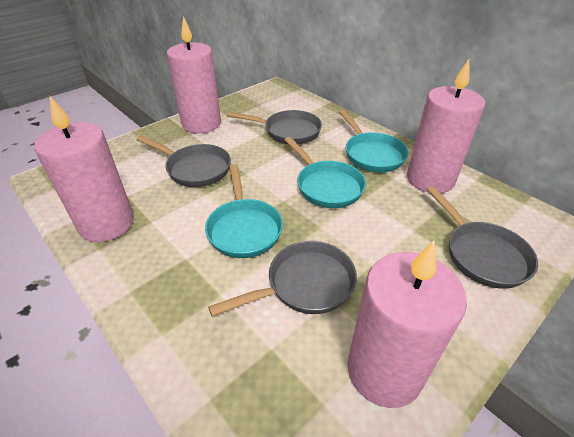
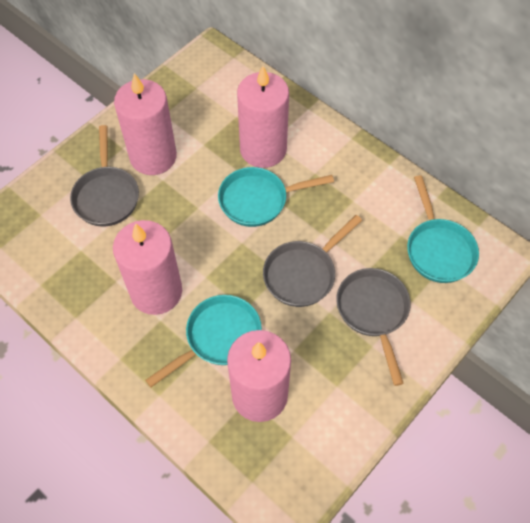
grey pan: [136,136,231,187] [208,241,357,317] [226,110,322,144] [426,186,538,289] = 4 -> [70,125,139,227] [263,215,362,307] [336,268,411,386] = 3

